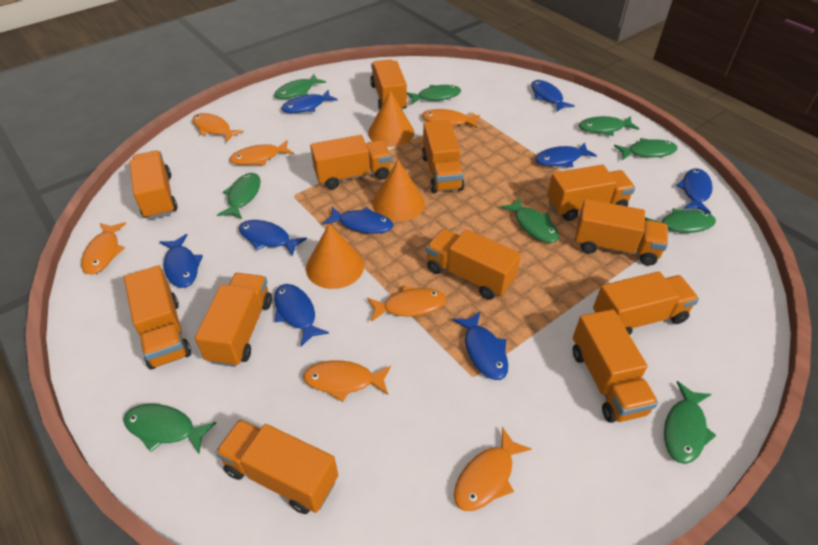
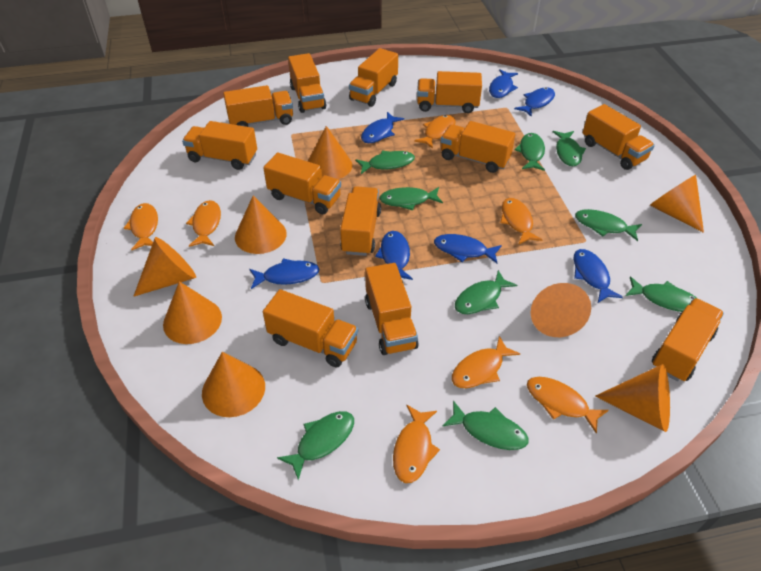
blue fish: [160,234,203,288] [239,220,307,256] [274,284,329,346] [281,90,338,113] [323,207,393,234] [453,311,508,380] [531,80,575,112] [535,143,597,167] [676,168,713,214] = 9 -> [250,258,320,289] [361,112,404,143] [375,231,413,280] [434,234,502,263] [489,69,518,98] [514,87,555,117] [574,249,623,303] = 7
orange cone: [306,224,364,289] [368,91,414,147] [372,160,425,221] = 3 -> [133,237,196,297] [163,281,222,344] [202,352,265,417] [235,195,287,254] [308,126,352,179] [531,283,591,337] [595,364,670,432] [650,175,704,233] = 8

